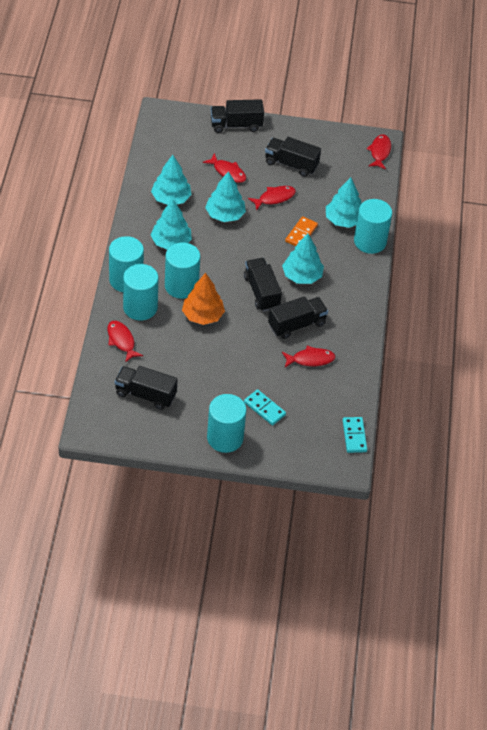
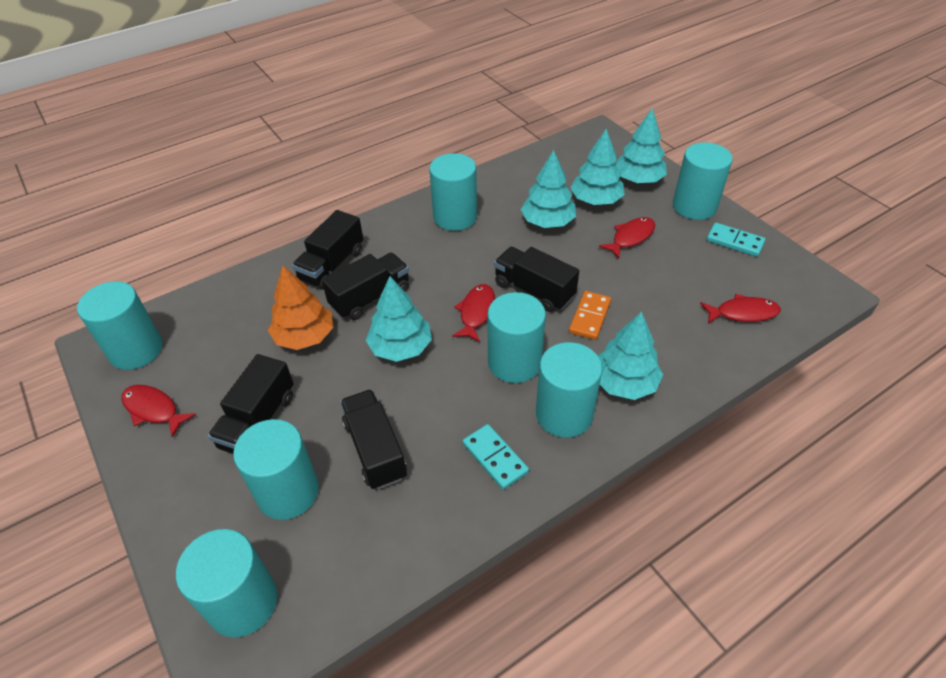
red fish: [107,321,143,363] [203,153,246,183] [248,186,296,211] [282,345,336,367] [367,134,391,170] = 5 -> [121,385,196,438] [452,284,495,342] [599,217,655,259] [700,294,781,324] = 4
turquoise cylinder: [109,236,144,292] [123,264,158,320] [165,242,200,299] [207,394,247,453] [354,199,392,254] = 5 -> [77,282,163,370] [176,529,277,637] [233,419,319,520] [429,153,477,231] [487,292,546,383] [536,342,602,438] [673,142,733,220] = 7

